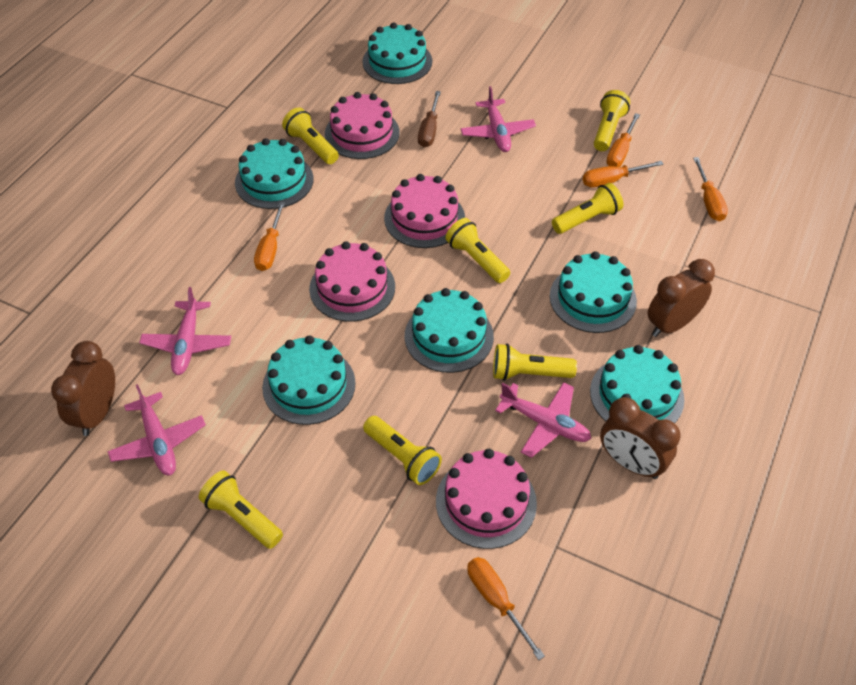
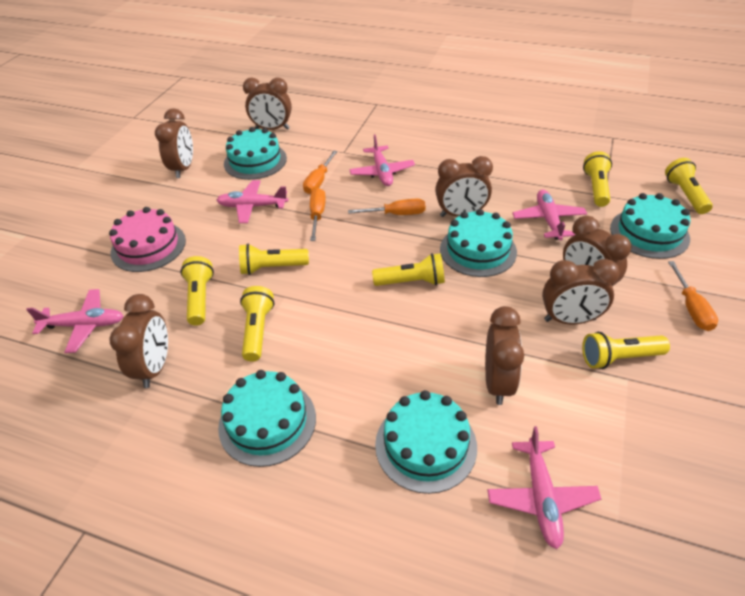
brown clock: [51,341,115,436] [600,397,681,479] [648,259,715,337] = 3 -> [109,294,168,388] [155,108,193,178] [243,77,292,130] [435,156,493,217] [485,306,524,405] [542,259,620,325] [563,215,632,286] = 7
brown screwdriver: [418,91,441,148] = 1 -> none = 0
orange screwdriver: [254,202,285,271] [467,557,545,660] [583,161,664,187] [606,113,640,167] [693,157,728,221] = 5 -> [303,150,338,194] [310,188,326,241] [348,199,426,215] [668,261,718,331] = 4
pink cake: [309,241,395,322] [325,92,400,159] [384,174,465,248] [436,449,537,549] = 4 -> [109,207,186,272] = 1
pink plane: [108,384,206,476] [139,287,231,375] [461,86,536,152] [495,382,591,458] = 4 -> [26,289,123,353] [217,180,288,223] [349,134,415,186] [487,426,601,549] [512,190,587,240] = 5
turquoise cake: [235,138,314,209] [262,335,356,425] [362,23,432,84] [405,288,494,373] [550,251,637,333] [590,345,685,424] = 6 -> [218,370,316,467] [224,127,287,180] [375,390,477,494] [440,209,517,277] [610,193,690,259] = 5

